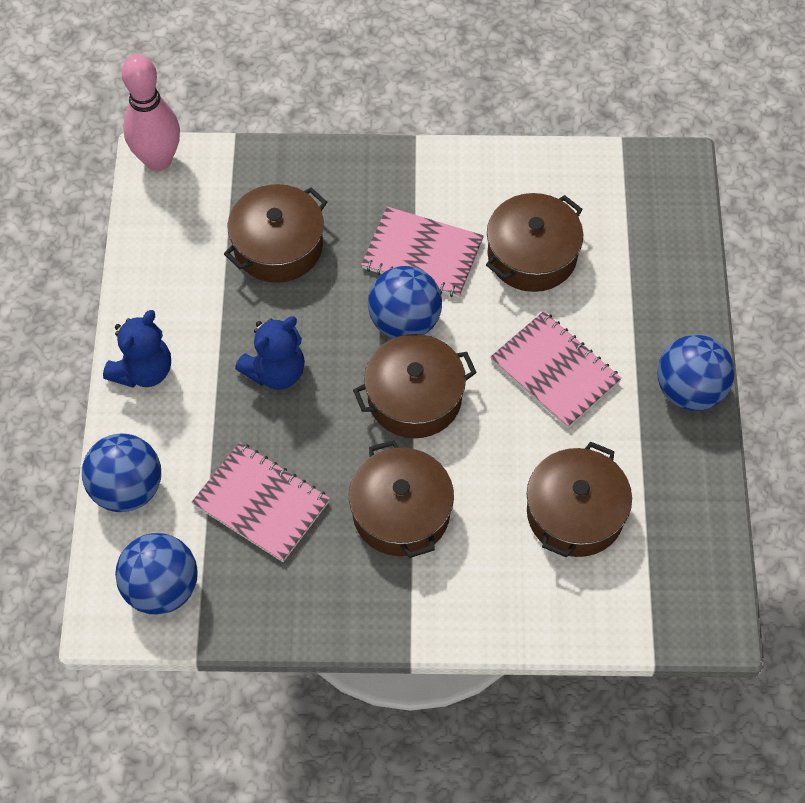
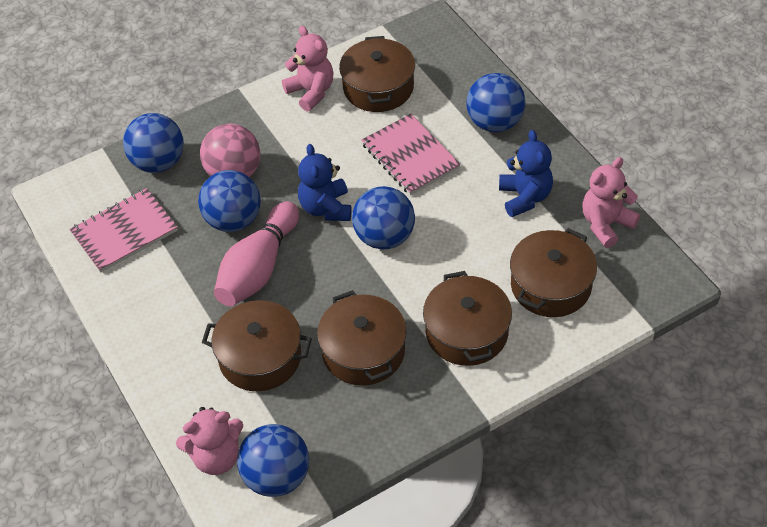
blue ball: [82,434,161,512] [115,533,198,615] [368,266,442,338] [657,335,735,411] = 4 -> [123,113,184,173] [198,170,261,232] [237,424,309,497] [352,186,415,249] [467,73,526,132] = 5
pink ball: none = 0 -> [200,124,261,177] = 1
pink notebook: [192,442,330,562] [361,206,484,298] [490,311,622,428] = 3 -> [69,188,178,273] [362,114,461,195] = 2
pink teddy bear: none = 0 -> [176,407,243,475] [282,26,334,112] [583,157,640,248] = 3

